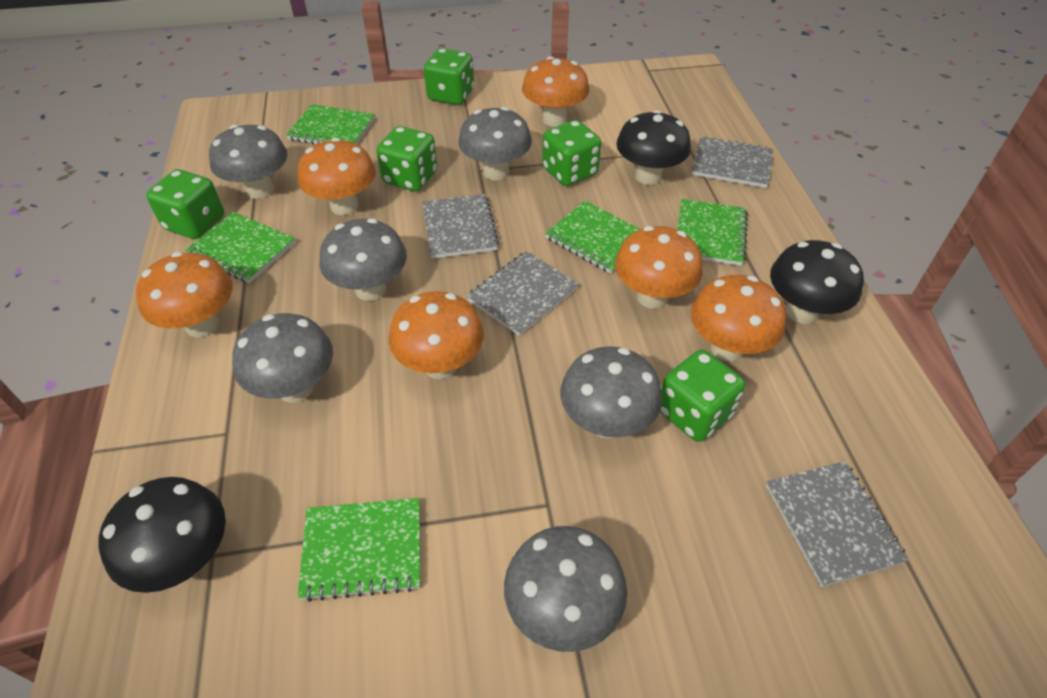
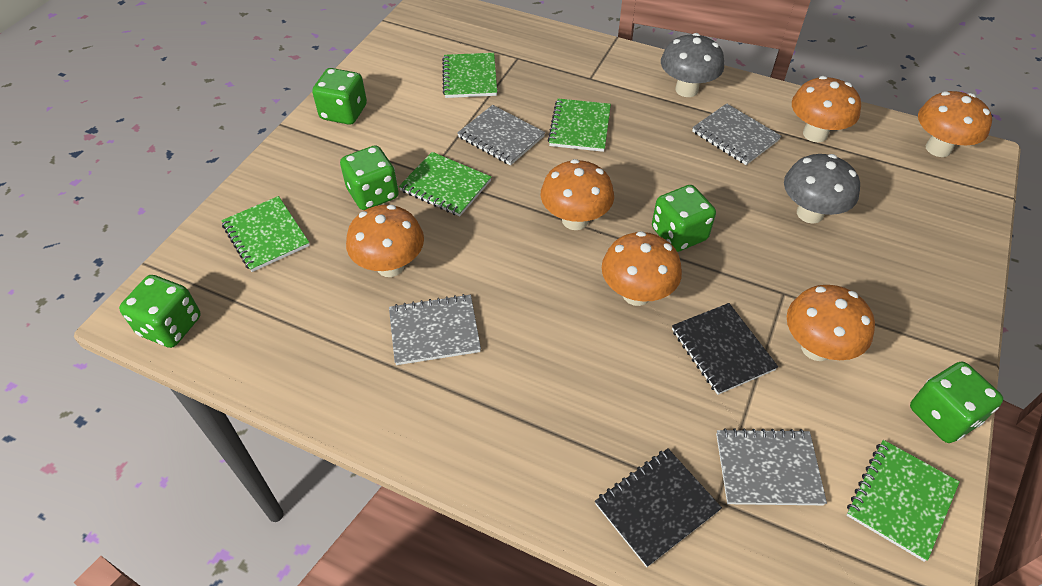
black mushroom: [98,477,226,593] [616,110,691,185] [770,240,864,324] = 3 -> none = 0
black notebook: none = 0 -> [595,448,722,567] [672,303,778,395] = 2
grey mushroom: [209,125,288,199] [232,313,333,403] [319,218,407,301] [458,107,532,180] [504,526,627,652] [560,346,662,439] = 6 -> [661,33,724,97] [784,154,860,224] = 2

